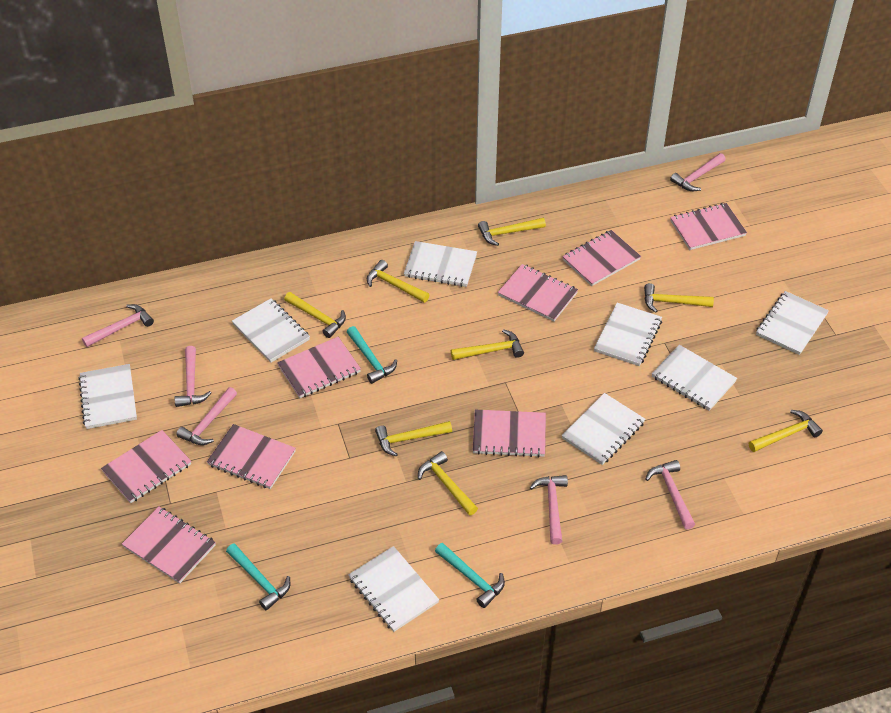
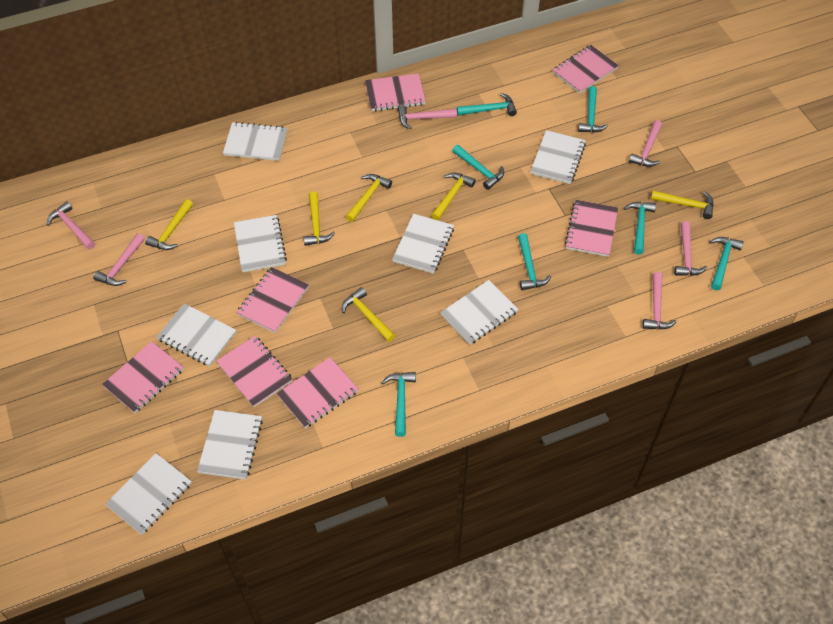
pink notebook: [101,430,191,503] [122,506,216,584] [207,424,296,489] [277,337,361,398] [473,410,546,457] [498,264,578,321] [562,230,641,286] [670,203,747,250] = 8 -> [102,341,184,413] [216,336,293,407] [236,267,309,333] [277,357,359,428] [365,73,426,111] [553,45,619,93] [565,200,618,257] = 7
turquoise hammer: [226,543,290,610] [347,326,397,384] [435,543,505,608] = 3 -> [382,372,416,437] [452,145,504,190] [457,93,517,116] [518,233,551,290] [578,86,608,133] [624,202,656,255] [710,237,744,290] = 7
yellow hammer: [284,292,346,338] [367,260,429,303] [375,421,452,457] [418,451,478,516] [451,329,524,360] [478,218,546,246] [644,283,714,312] [749,410,823,452] = 8 -> [145,199,193,250] [304,191,335,246] [342,287,395,342] [346,174,392,222] [431,173,476,221] [651,190,714,219] = 6

